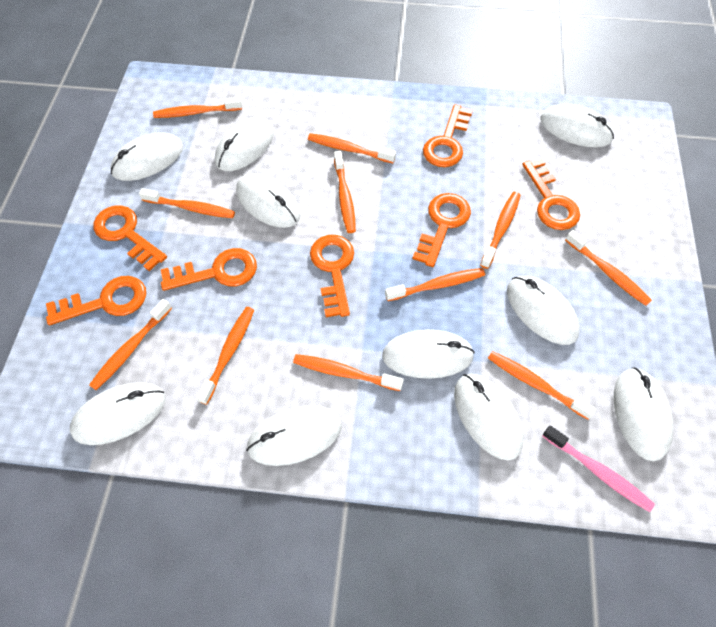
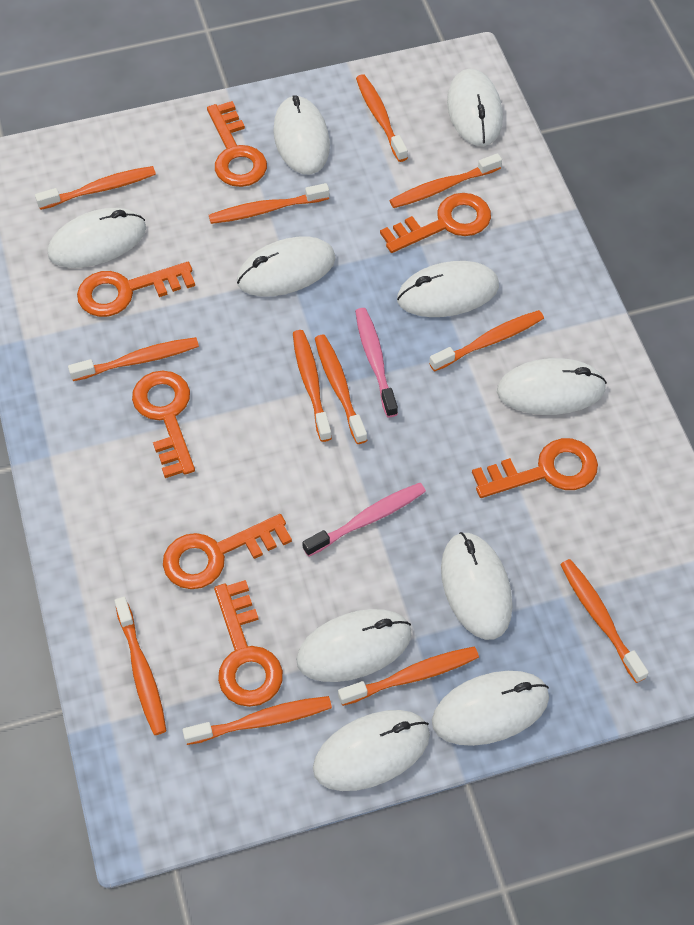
orange toothbrush: [89,299,172,390] [139,188,235,218] [153,97,242,118] [196,307,254,405] [293,354,404,391] [308,133,396,163] [334,151,356,233] [385,268,485,301] [480,192,521,269] [488,351,596,420] [565,230,652,306] = 11 -> [35,166,156,210] [68,337,199,381] [114,597,166,735] [183,696,332,745] [209,183,329,224] [293,330,332,442] [315,335,367,444] [338,647,479,706] [356,74,408,162] [390,153,502,208] [429,310,544,372] [560,559,649,683] = 12
pink toothbrush: [543,425,655,512] = 1 -> [302,483,426,557] [355,308,398,417] = 2

